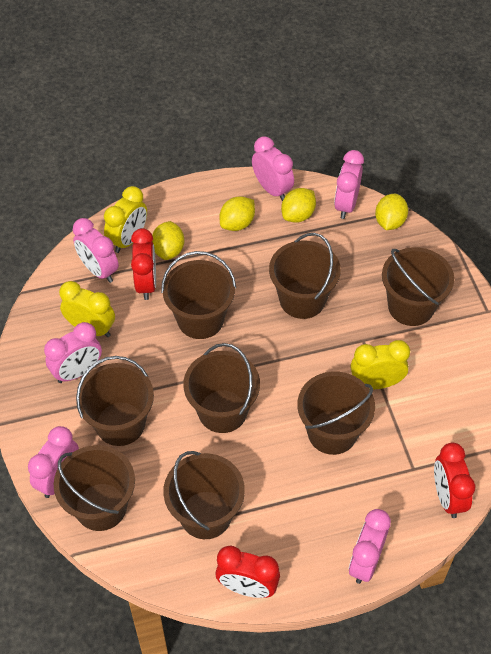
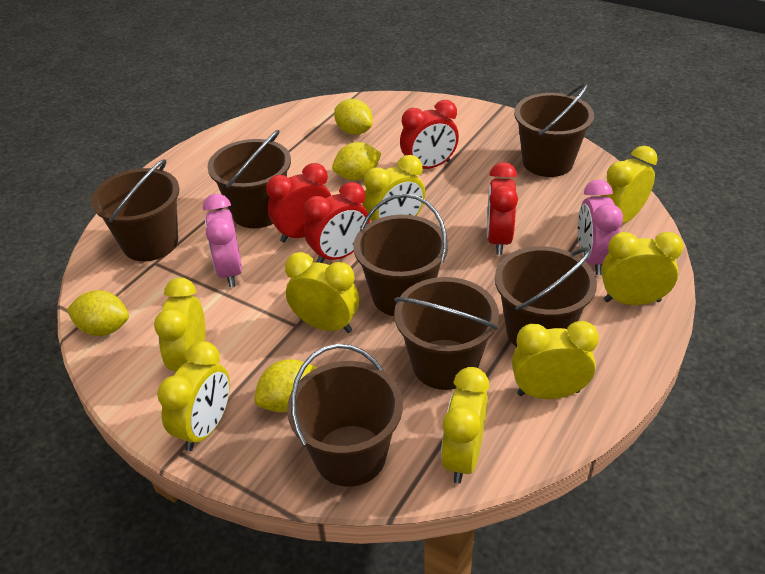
brown bucket: [54,445,135,531] [76,356,154,446] [161,251,236,339] [163,451,245,539] [183,343,260,433] [269,233,341,319] [297,371,375,455] [382,247,454,326] = 8 -> [91,159,180,261] [208,130,291,228] [287,344,403,487] [353,194,448,316] [394,277,499,390] [495,246,597,347] [514,83,594,177] = 7
pink clock: [28,426,79,498] [44,322,102,383] [73,218,119,283] [252,136,294,201] [334,150,364,219] [349,509,391,584] = 6 -> [203,194,242,287] [578,179,623,275] = 2
red clock: [131,228,156,300] [215,546,280,598] [434,443,475,518] = 3 -> [266,163,331,243] [304,182,370,263] [400,100,459,169] [487,162,518,255] = 4
yellow clock: [59,281,115,337] [104,186,147,253] [351,340,410,390] = 3 -> [154,278,206,371] [157,341,230,451] [285,252,359,333] [363,155,426,221] [441,367,489,484] [512,321,599,399] [600,146,658,224] [601,232,684,305] = 8

